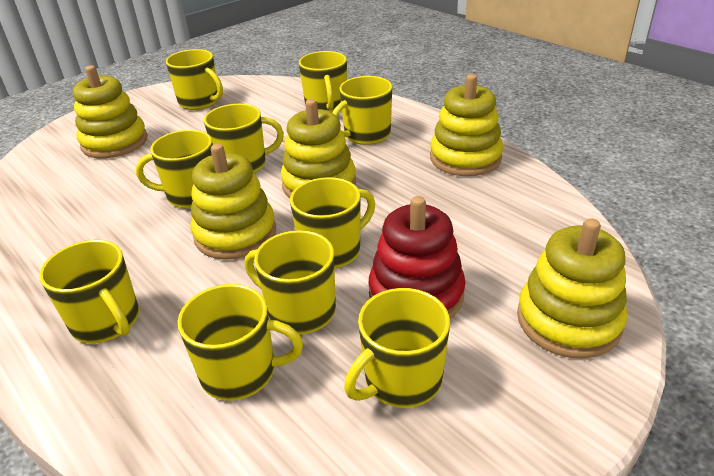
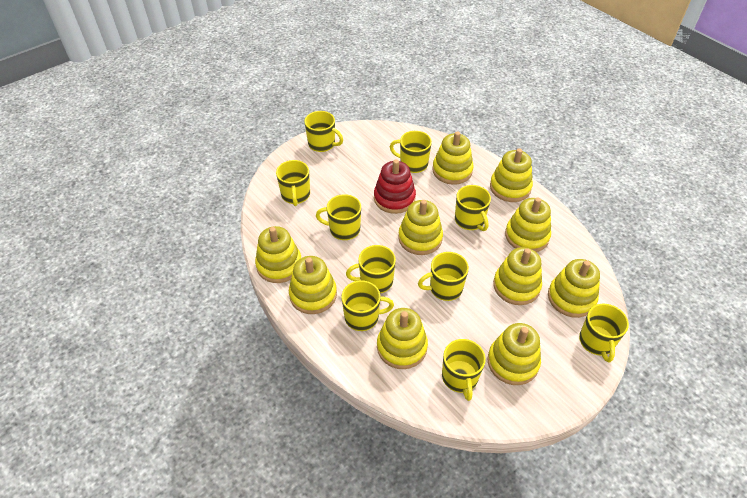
yellow stacking toy: [73,66,148,158] [190,144,276,260] [280,99,356,198] [430,74,503,176] [517,218,627,359] = 5 -> [255,226,301,283] [289,256,337,314] [377,308,428,369] [398,200,443,255] [432,131,474,185] [487,323,541,385] [490,148,533,202] [493,247,542,305] [505,197,551,252] [548,259,600,318] = 10

